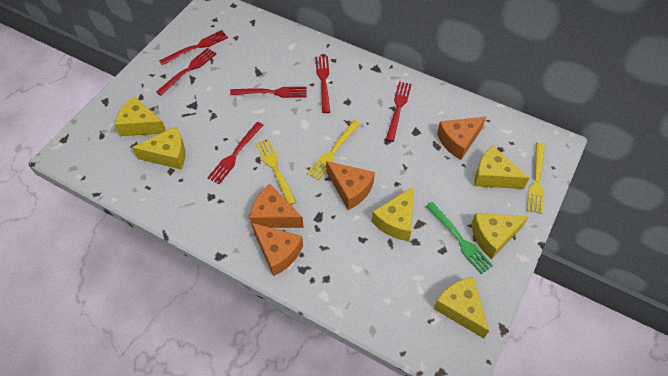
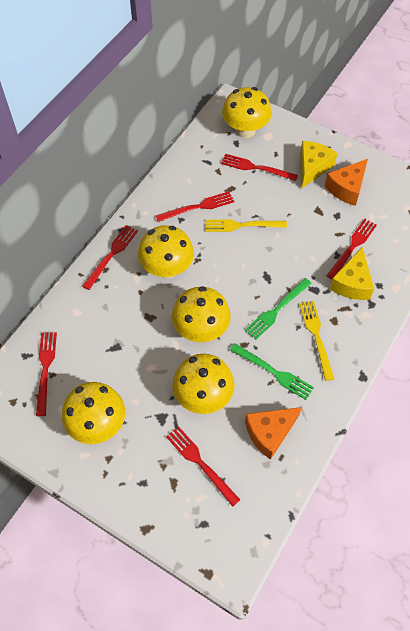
green fork: [426,202,493,274] = 1 -> [230,343,314,400] [245,278,312,340] = 2
orange cheese: [250,184,304,228] [252,223,303,276] [326,161,375,210] [437,117,486,160] = 4 -> [245,407,302,460] [325,159,368,206] = 2
yellow cheese: [114,96,166,136] [132,126,185,170] [372,186,414,241] [433,277,489,339] [471,213,529,259] [474,146,529,189] = 6 -> [300,141,337,188] [329,247,374,300] = 2
yellow fork: [255,139,296,205] [307,120,361,180] [527,143,545,214] = 3 -> [205,219,287,232] [299,301,334,381] = 2
yellow mushroom: none = 0 -> [62,382,125,444] [138,225,194,278] [172,286,231,342] [172,354,235,414] [222,87,272,138] = 5

